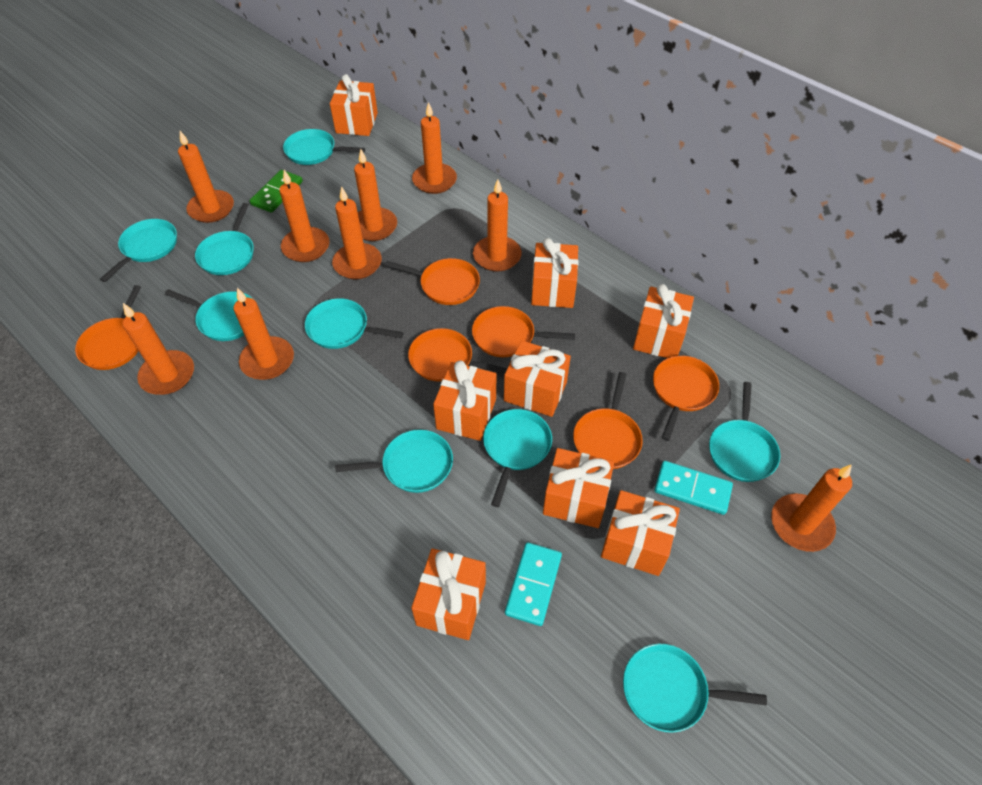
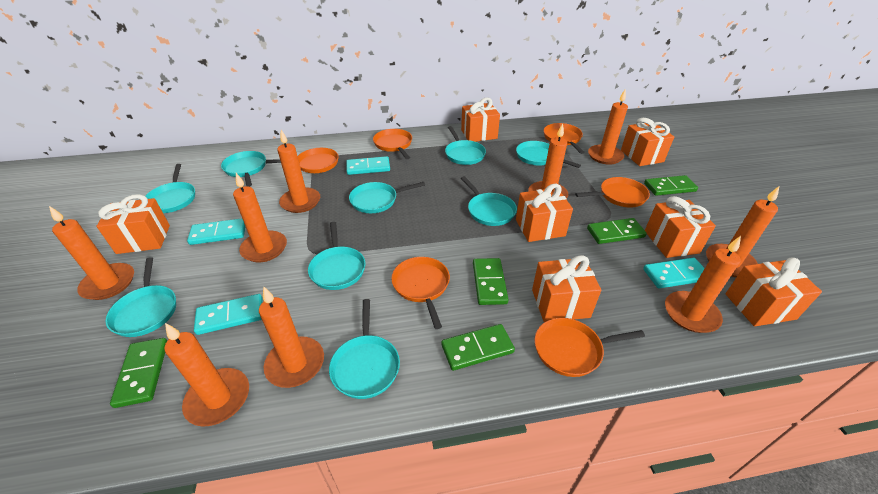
green domino: [250,170,303,213] = 1 -> [110,338,167,408] [441,324,515,371] [473,258,509,305] [587,218,647,244] [644,175,698,196] = 5
orange gift: [330,74,378,136] [411,548,486,640] [433,360,496,441] [504,340,571,417] [531,238,578,308] [543,448,614,528] [601,490,680,576] [633,284,694,358] = 8 -> [96,194,170,254] [461,98,500,142] [516,184,573,242] [532,255,601,322] [621,118,674,166] [645,196,716,258] [725,257,822,326] = 7
turquoise domino: [505,542,562,626] [654,461,733,515] = 2 -> [187,218,246,245] [194,294,262,335] [346,156,390,175] [643,258,705,288] = 4

